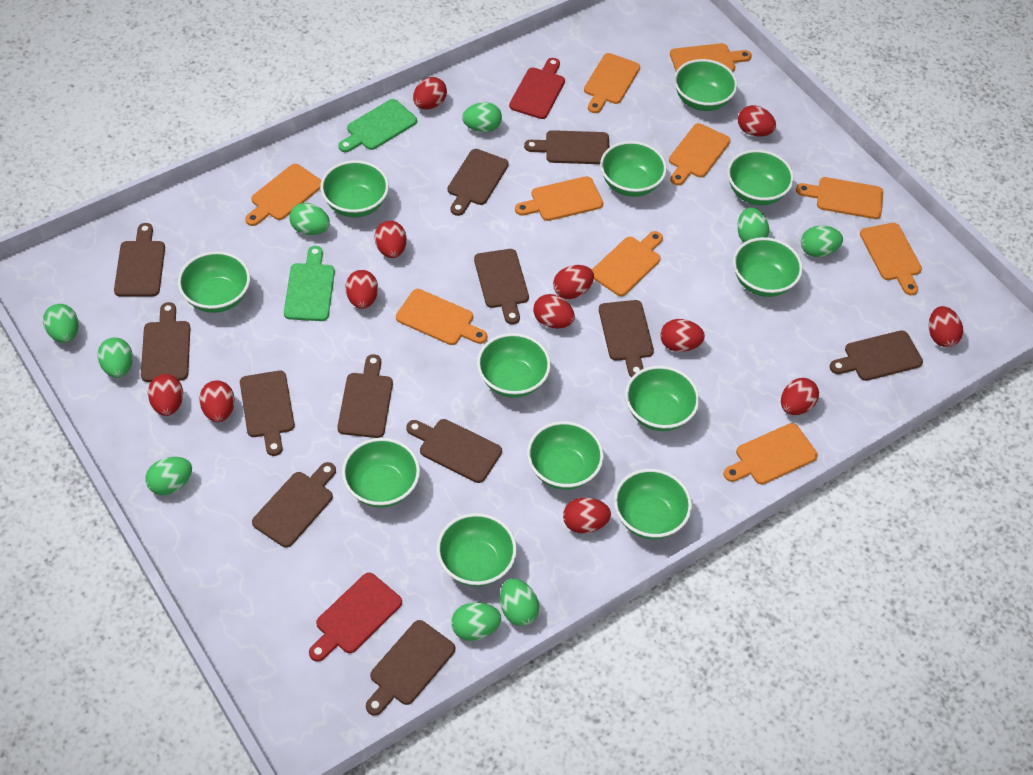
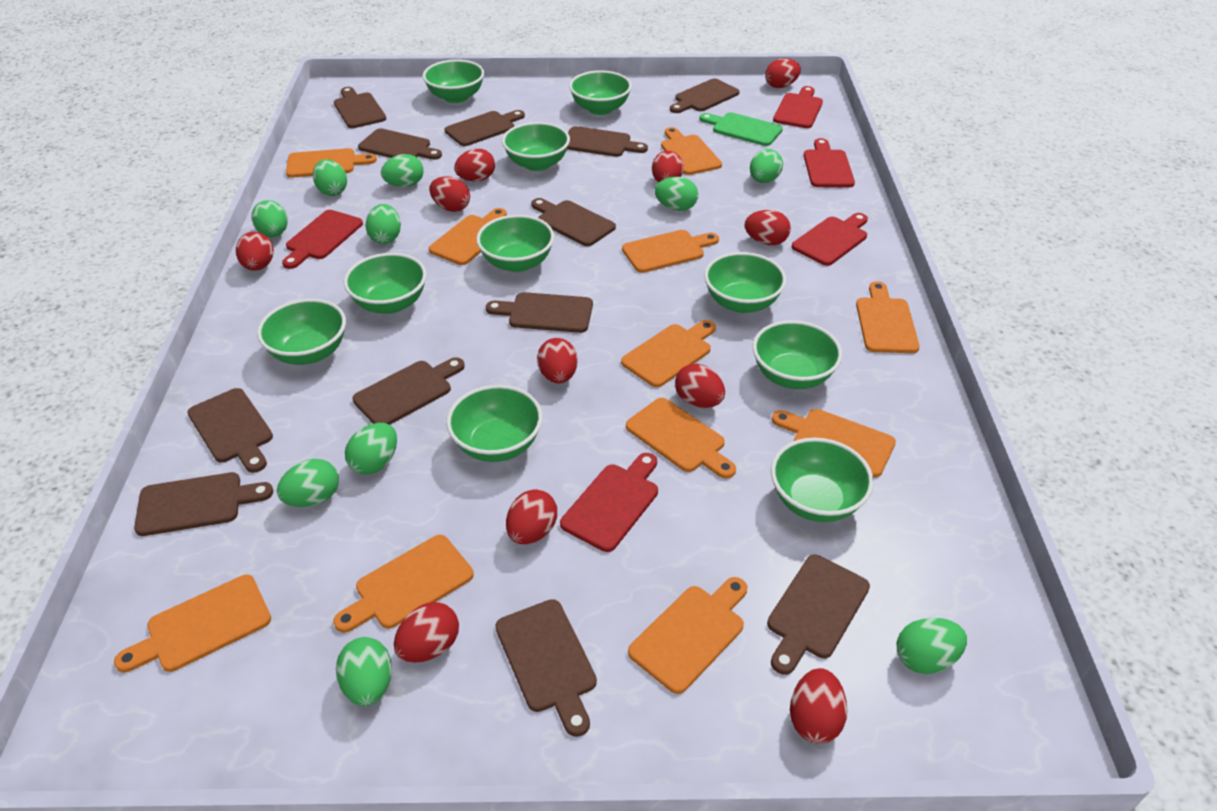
green bowl: [178,251,250,313] [320,160,389,217] [342,438,420,508] [436,513,517,587] [477,333,551,398] [527,421,604,490] [600,141,667,197] [614,469,692,539] [625,366,700,431] [674,59,738,111] [727,150,794,205] [733,237,803,297] = 12 -> [257,299,346,365] [344,253,427,314] [423,59,484,103] [446,385,543,462] [476,215,554,272] [502,122,570,171] [569,70,632,115] [704,252,786,313] [753,320,842,389] [771,438,874,522] = 10
green cutting board: [284,246,335,321] [338,99,417,152] = 2 -> [700,112,783,146] = 1
green egg: [43,304,79,343] [97,337,133,378] [146,457,192,495] [289,203,330,235] [451,602,501,641] [462,102,502,132] [500,578,539,626] [737,207,769,242] [801,225,843,257] = 9 -> [251,200,288,237] [277,459,339,507] [313,159,347,196] [336,637,392,706] [345,423,397,475] [365,204,401,244] [381,154,424,187] [655,177,698,211] [750,149,783,183] [897,618,967,674] = 10
orange cutting board: [245,164,322,226] [396,289,487,345] [515,176,603,221] [584,53,640,113] [592,231,663,296] [669,123,730,185] [670,43,752,72] [724,423,818,484] [796,177,883,219] [860,223,922,295] = 10 -> [114,575,271,672] [286,148,377,178] [333,535,474,633] [429,208,507,265] [621,320,716,387] [622,230,719,273] [626,398,736,479] [628,577,747,694] [661,127,722,175] [772,409,896,477] [856,281,920,353] = 11
red cutting board: [309,573,402,662] [509,58,565,119] = 2 -> [282,210,363,269] [560,453,658,552] [773,86,823,128] [792,213,868,266] [803,138,855,187] = 5
red egg: [148,374,183,416] [199,380,235,422] [346,270,378,309] [375,221,407,258] [413,77,447,110] [533,294,575,328] [553,265,594,299] [563,497,611,534] [660,319,705,352] [738,105,776,136] [781,378,819,415] [929,306,963,347] = 12 -> [236,232,274,271] [394,602,459,663] [429,177,470,212] [454,149,495,181] [506,490,557,544] [537,338,578,383] [652,151,683,183] [675,364,725,408] [745,210,791,245] [765,59,801,88] [790,668,848,744] = 11

